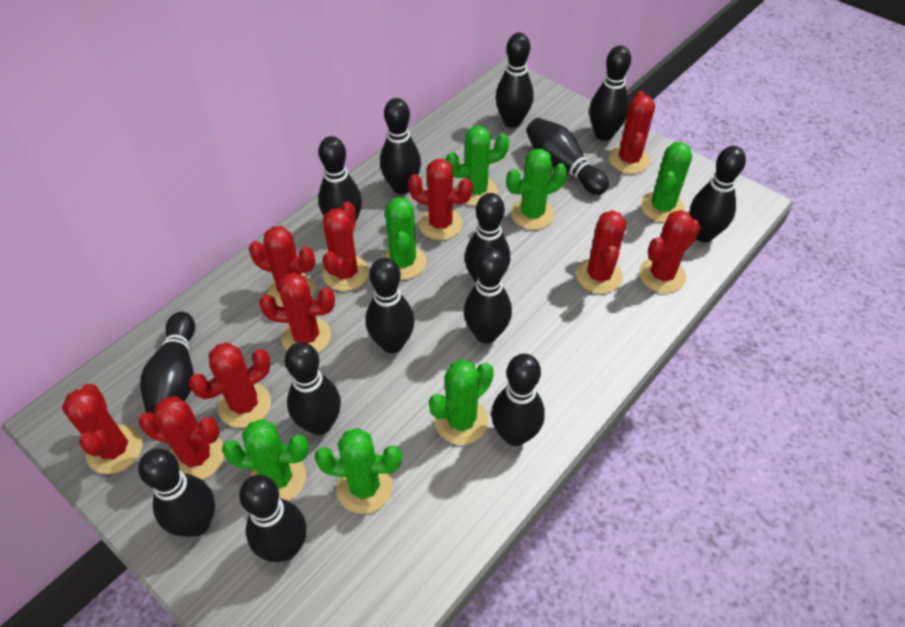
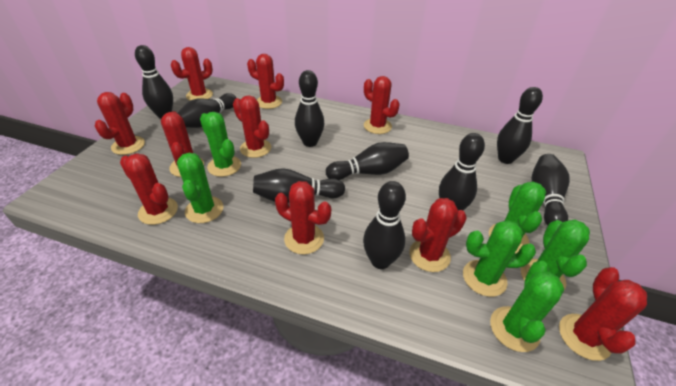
black bowling pin: [138,449,215,537] [140,312,195,413] [239,475,306,562] [285,342,341,435] [318,136,362,221] [366,258,415,353] [380,98,421,194] [464,248,512,344] [465,193,510,283] [491,354,545,446] [495,33,534,128] [526,118,609,195] [589,45,631,141] [690,146,746,242] = 14 -> [135,45,173,119] [178,93,236,128] [253,168,345,203] [295,70,325,147] [326,142,409,180] [363,181,406,269] [439,133,485,210] [497,87,543,164] [531,154,570,226] = 9
green cactus: [222,419,309,501] [315,428,402,514] [381,197,426,279] [429,359,494,445] [446,126,509,206] [506,149,567,230] [641,142,692,223] = 7 -> [177,153,223,223] [200,112,241,177] [463,220,536,297] [489,182,546,253] [490,261,564,352] [521,219,590,290] = 6

